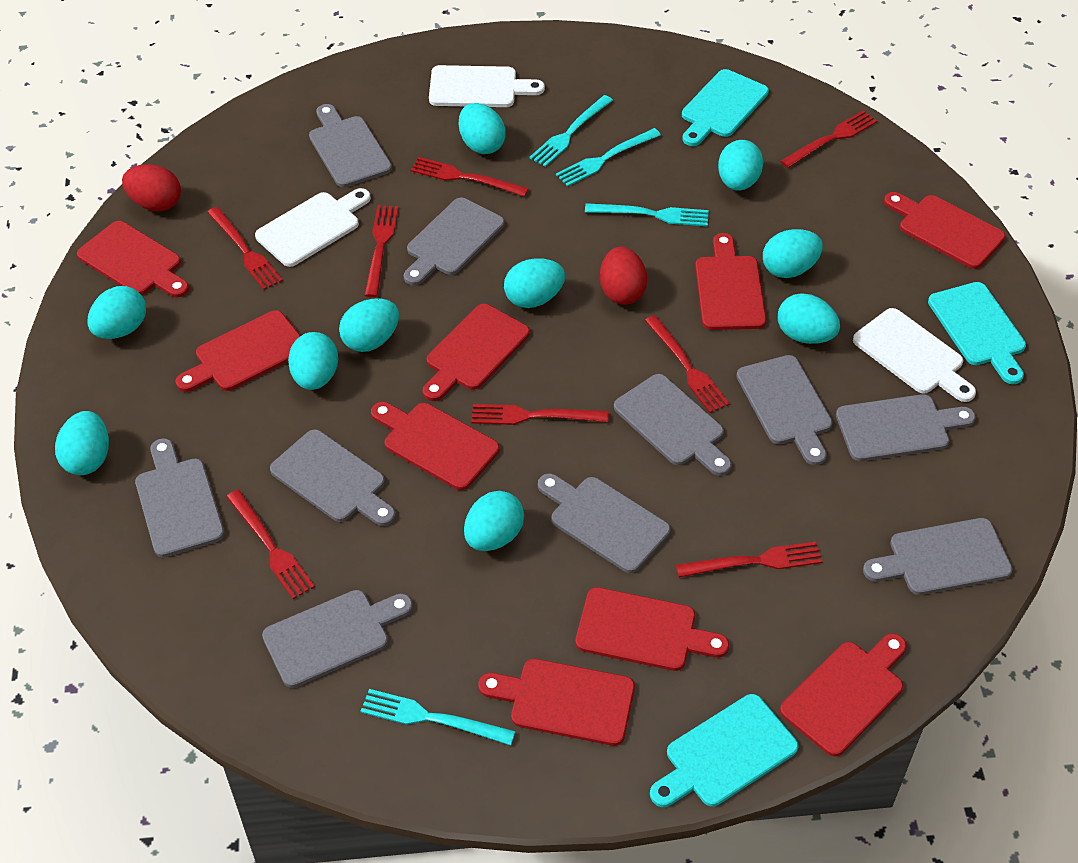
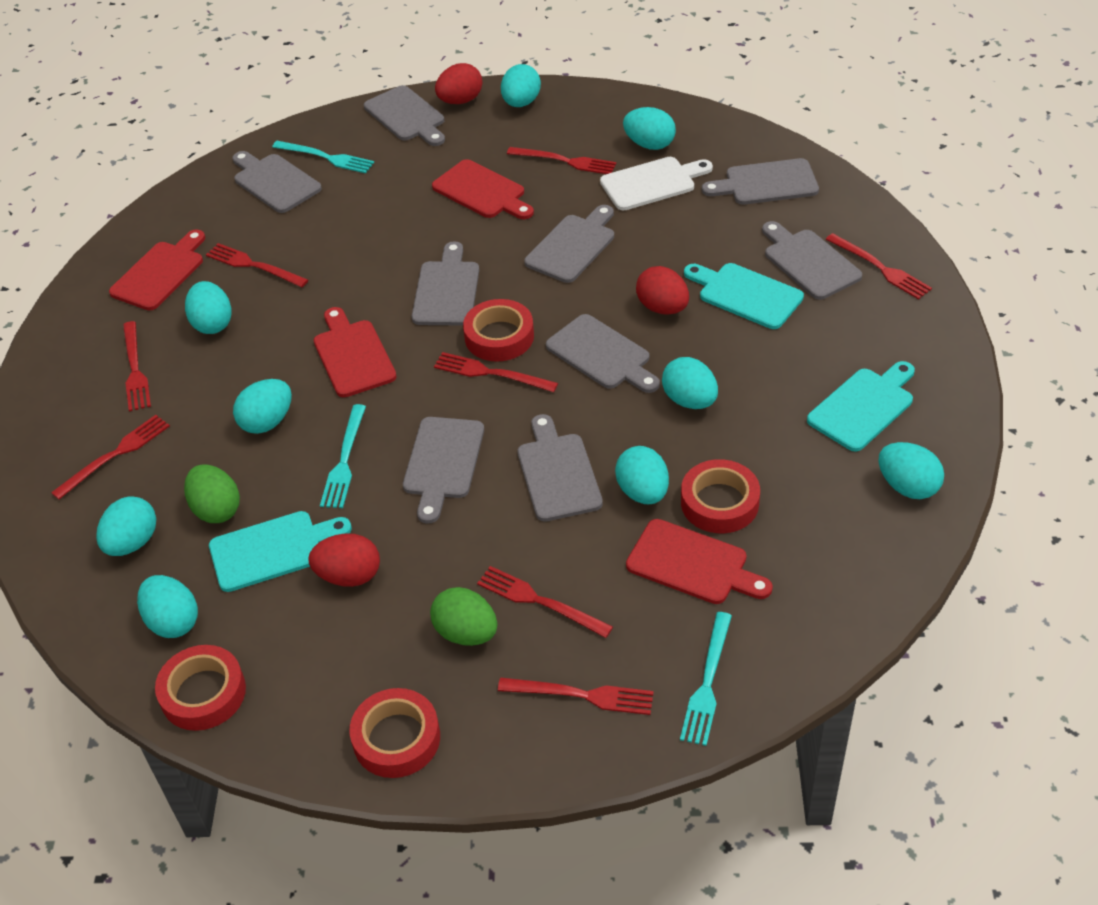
green egg: none = 0 -> [184,465,240,523] [430,587,497,646] = 2
grey cutting board: [135,438,225,557] [262,590,413,688] [270,429,396,526] [309,104,392,187] [404,198,505,286] [538,473,671,573] [614,374,732,476] [736,355,833,465] [836,394,976,461] [863,518,1013,595] = 10 -> [232,151,322,213] [364,85,445,146] [403,417,484,523] [412,241,479,326] [517,414,603,522] [524,205,614,283] [546,314,660,393] [702,158,819,205] [762,221,862,300] = 9
red cutting board: [77,221,189,297] [176,310,301,392] [371,402,499,490] [423,304,530,401] [478,659,635,746] [575,587,729,671] [695,233,766,330] [780,633,907,756] [884,192,1005,269] = 9 -> [109,229,205,310] [314,307,397,397] [432,159,534,219] [626,519,773,604] = 4
red egg: [122,164,181,211] [600,247,647,305] = 2 -> [308,533,380,587] [435,63,482,104] [636,266,689,315] = 3
red tape: none = 0 -> [155,645,246,731] [350,688,440,778] [463,299,534,362] [681,459,760,533] = 4
turquoise egg: [55,411,109,475] [87,286,146,339] [288,332,338,390] [339,299,399,352] [459,103,506,154] [464,491,524,551] [504,258,565,308] [718,140,763,191] [763,229,823,278] [778,294,840,344] = 10 -> [96,496,156,556] [137,575,198,638] [185,281,232,334] [233,379,292,434] [501,64,541,107] [615,446,669,504] [623,107,676,150] [662,357,718,409] [878,442,944,499] = 9
turquoise fork: [360,689,516,745] [529,95,613,167] [556,128,661,187] [585,203,709,227] = 4 -> [272,141,374,174] [320,404,366,508] [680,612,732,746] = 3
white cutting board: [255,188,371,267] [429,65,545,107] [853,308,976,402] = 3 -> [600,157,713,211] = 1

